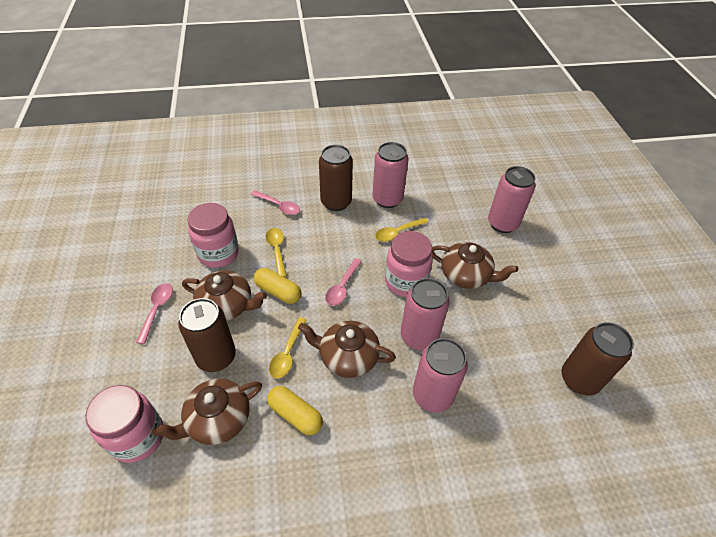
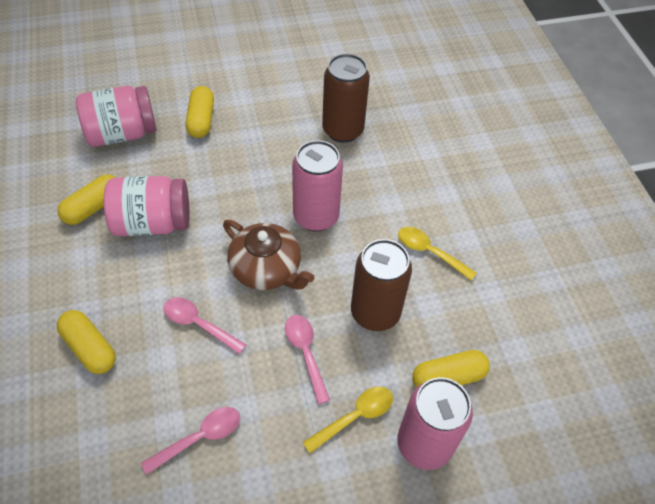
brown can: [178,298,236,372] [319,145,353,211] [562,322,634,395] = 3 -> [322,54,370,143] [351,239,412,331] = 2
brown teapot: [152,379,262,445] [182,270,267,321] [298,321,396,378] [432,242,518,289] = 4 -> [223,220,315,290] = 1
pink can: [372,142,408,208] [401,278,450,350] [413,338,468,413] [488,166,536,233] = 4 -> [292,140,343,232] [398,377,473,470] = 2
pink jar: [85,385,164,463] [188,203,239,268] [385,231,433,297] = 3 -> [76,86,157,147] [104,176,189,236] = 2
yellow capsule: [254,268,301,304] [267,386,323,435] = 2 -> [57,174,116,225] [57,310,116,374] [186,86,214,138] [412,350,490,388] = 4
yellow spoon: [266,228,287,277] [269,317,307,379] [375,218,429,242] = 3 -> [302,387,393,453] [398,227,476,280] = 2

